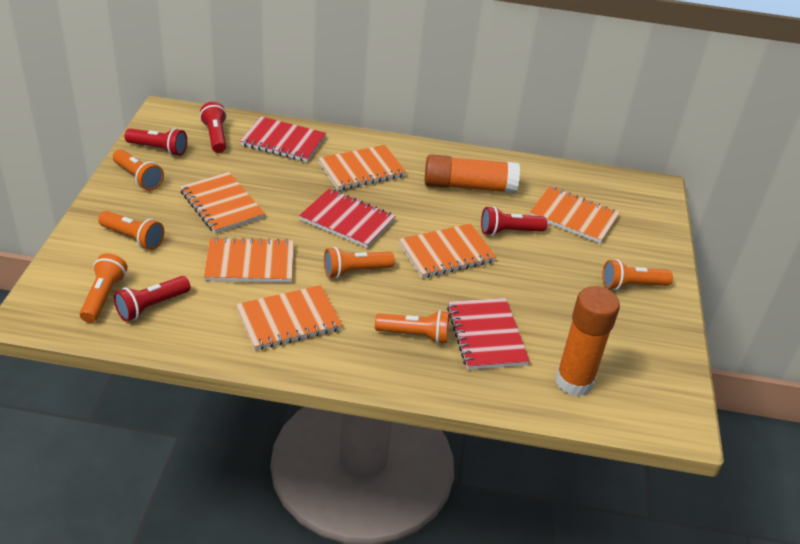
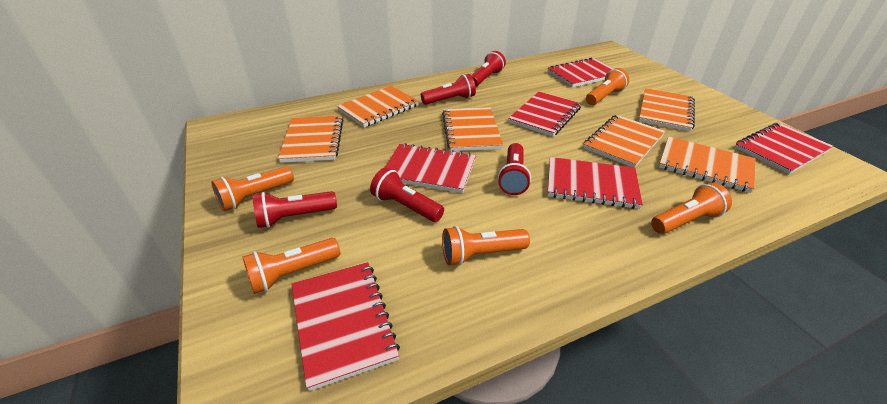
orange flashlight: [80,253,128,323] [98,211,164,250] [113,149,164,191] [324,247,395,279] [375,310,450,344] [602,259,673,290] = 6 -> [211,166,294,211] [243,238,340,294] [442,226,530,266] [586,68,629,105] [651,182,732,234] = 5
orange glue stick: [425,154,520,193] [556,286,620,397] = 2 -> none = 0
red flashlight: [114,276,190,322] [125,128,187,156] [200,102,227,153] [481,206,547,236] = 4 -> [253,191,337,228] [370,168,444,222] [421,74,476,105] [471,51,506,87] [498,143,531,195] = 5
red notebook: [240,116,326,162] [299,189,395,248] [447,298,530,370] = 3 -> [291,262,400,391] [384,143,476,193] [508,92,581,137] [547,157,643,209] [548,58,614,87] [735,123,833,174] = 6

